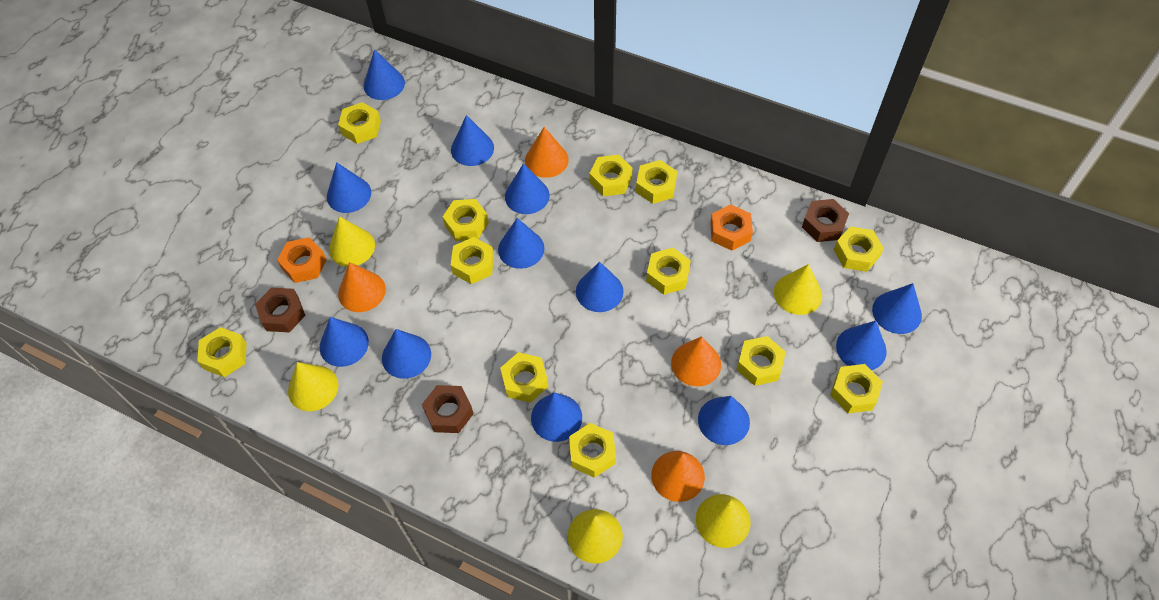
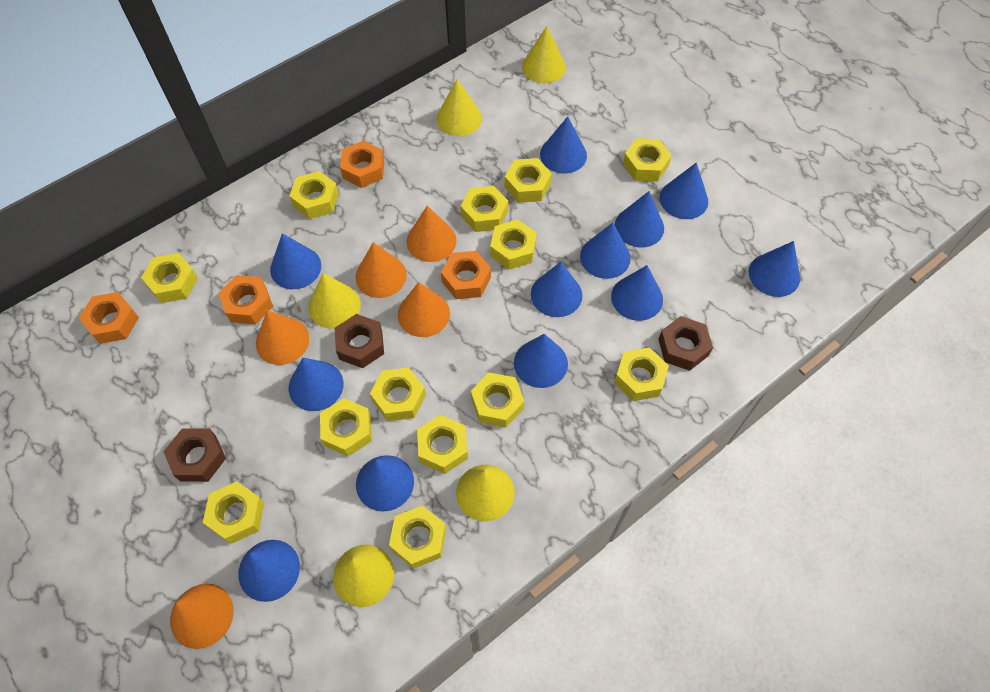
orange cone: [338,262,386,312] [525,127,569,178] [651,451,705,502] [671,336,721,387] = 4 -> [170,584,233,649] [256,310,309,365] [356,242,407,298] [398,282,450,337] [407,206,457,262] = 5
orange nut: [277,237,327,283] [710,204,753,251] = 2 -> [79,292,139,344] [219,275,273,325] [340,141,384,188] [441,251,491,299] = 4
yellow nut: [197,327,246,377] [338,102,381,144] [443,199,489,241] [451,237,494,284] [500,352,548,403] [569,423,616,478] [589,155,633,196] [636,160,677,204] [646,248,691,295] [737,336,786,386] [830,364,883,413] [834,226,884,272] = 12 -> [141,253,198,303] [203,481,264,544] [289,171,339,219] [320,398,372,457] [370,368,426,421] [389,506,446,569] [417,415,468,474] [461,186,508,232] [471,373,524,428] [490,220,537,270] [505,158,552,203] [614,347,669,401] [623,138,672,182] = 13

